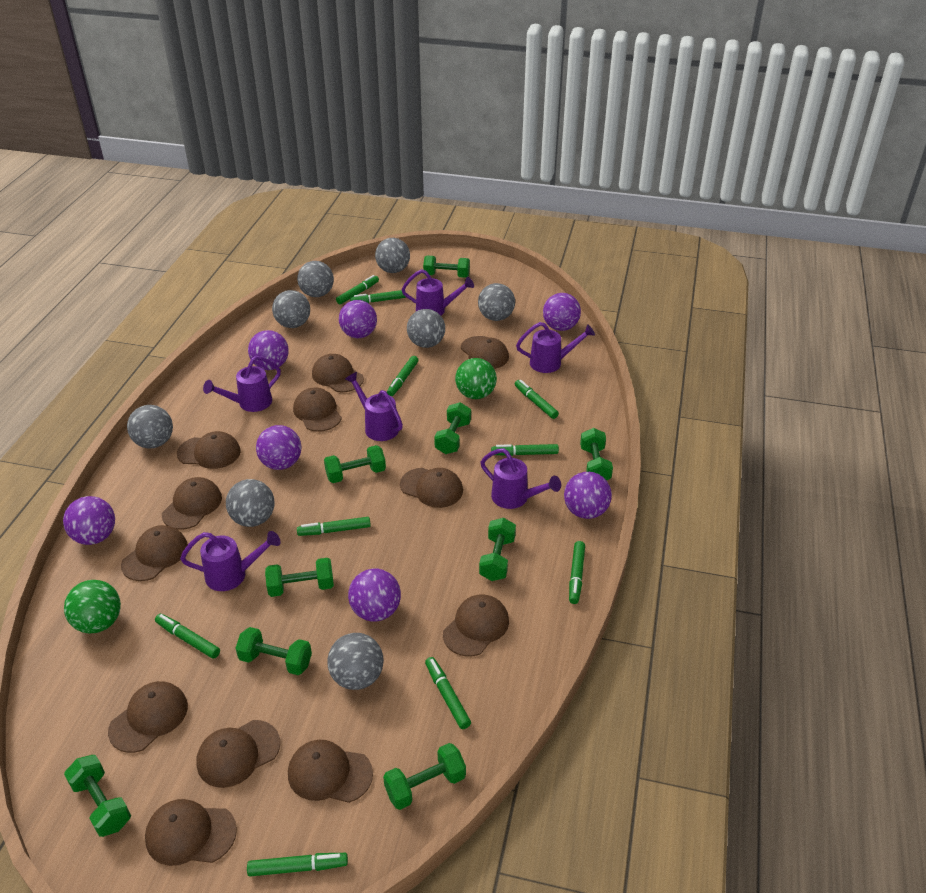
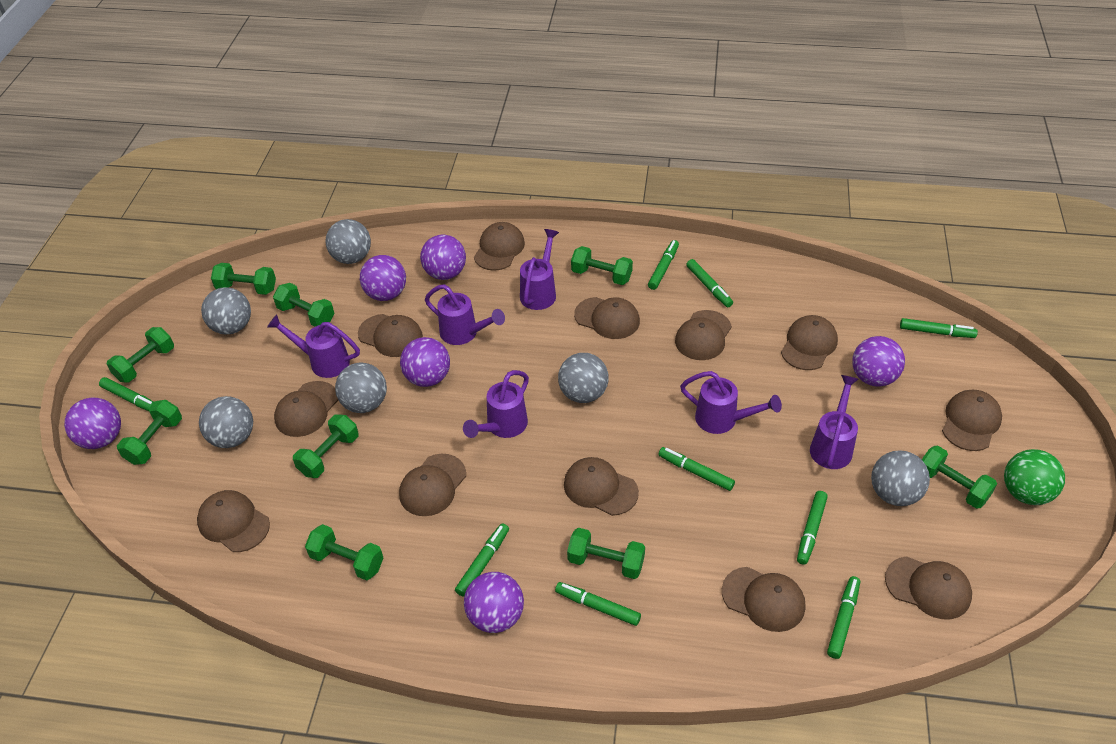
green ball: [64,580,121,633] [455,358,497,399] = 2 -> [1004,449,1065,505] = 1
green marker: [155,614,220,659] [247,853,348,877] [297,517,371,536] [336,275,379,304] [350,290,405,303] [387,356,418,396] [425,657,471,729] [491,444,559,456] [515,380,559,419] [569,541,585,604] = 10 -> [99,377,154,411] [455,523,509,597] [555,582,641,626] [648,240,679,290] [658,447,735,491] [686,259,733,307] [797,491,828,565] [827,576,860,659] [900,318,978,338] = 9
grey ball: [127,405,173,448] [226,479,275,527] [272,290,310,328] [297,261,334,297] [327,633,384,690] [375,238,410,273] [407,309,445,348] [478,283,515,321] = 8 -> [199,396,253,448] [201,287,251,335] [325,219,371,264] [335,363,387,413] [558,353,609,403] [871,450,930,506] = 6
purple ball: [63,496,115,545] [248,330,289,370] [256,425,301,470] [339,300,377,338] [348,569,401,621] [543,293,581,331] [564,472,612,519] = 7 -> [64,397,121,449] [360,255,406,301] [400,337,450,387] [420,235,466,280] [464,572,524,633] [852,336,905,387] = 6

